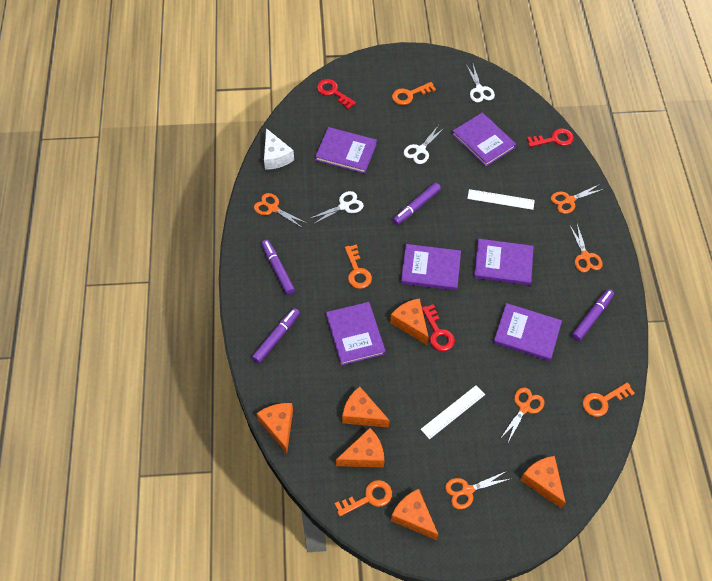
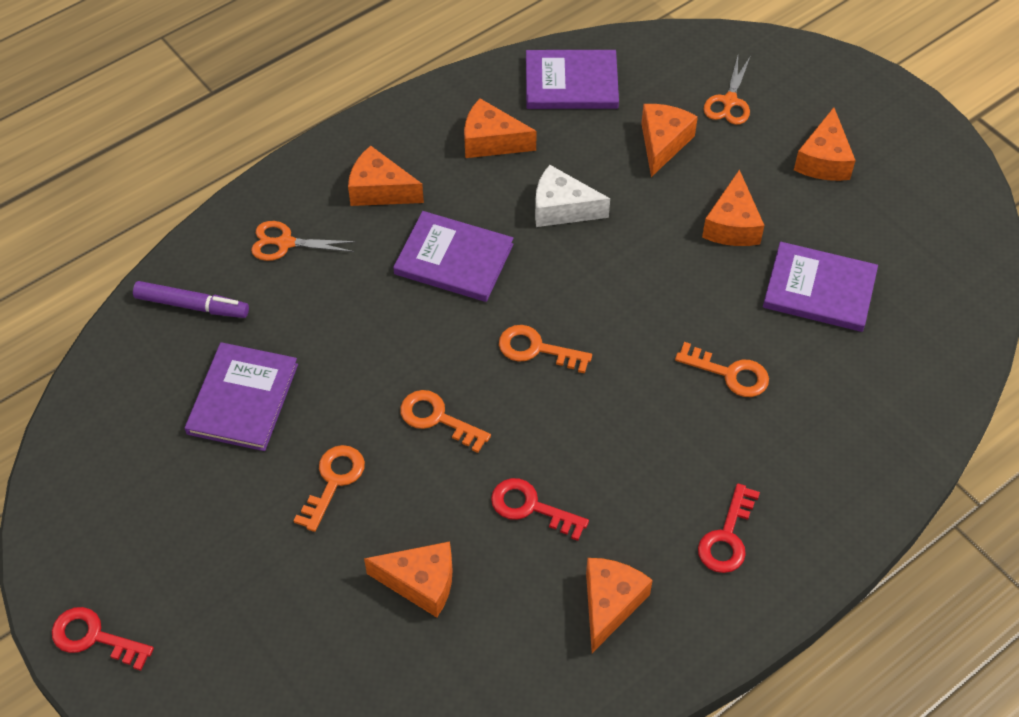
orange cheese: [256,403,293,454] [336,428,384,467] [342,386,390,428] [390,298,429,345] [391,489,438,540] [521,456,566,509] = 6 -> [348,146,424,206] [364,541,453,618] [464,98,537,158] [586,558,653,653] [641,104,698,177] [702,170,765,246] [794,108,856,181] = 7
orange scissors: [254,193,306,228] [445,471,509,509] [500,387,544,444] [551,184,604,214] [569,224,603,272] = 5 -> [251,221,356,261] [704,56,750,125] = 2
purple book: [315,127,377,174] [326,302,386,365] [401,244,461,291] [452,113,516,167] [474,239,534,285] [493,303,562,361] = 6 -> [185,342,298,451] [393,211,514,302] [526,50,619,109] [763,242,878,332] = 4
purple marker: [252,308,300,363] [261,240,295,295] [393,183,441,225] [572,289,614,341] = 4 -> [133,281,249,318] = 1
white ruler: [421,385,485,439] [467,189,535,210] = 2 -> none = 0
white scissors: [309,191,364,225] [403,125,444,164] [466,65,495,102] = 3 -> none = 0

